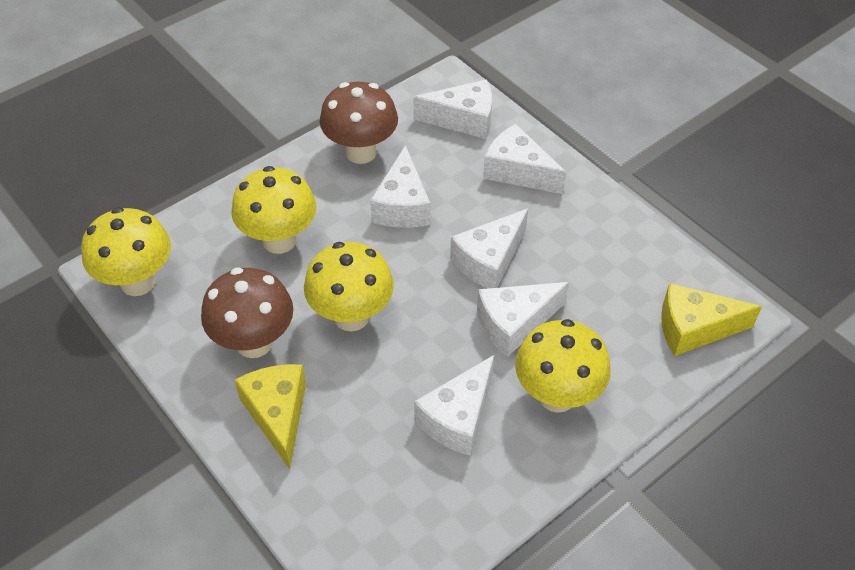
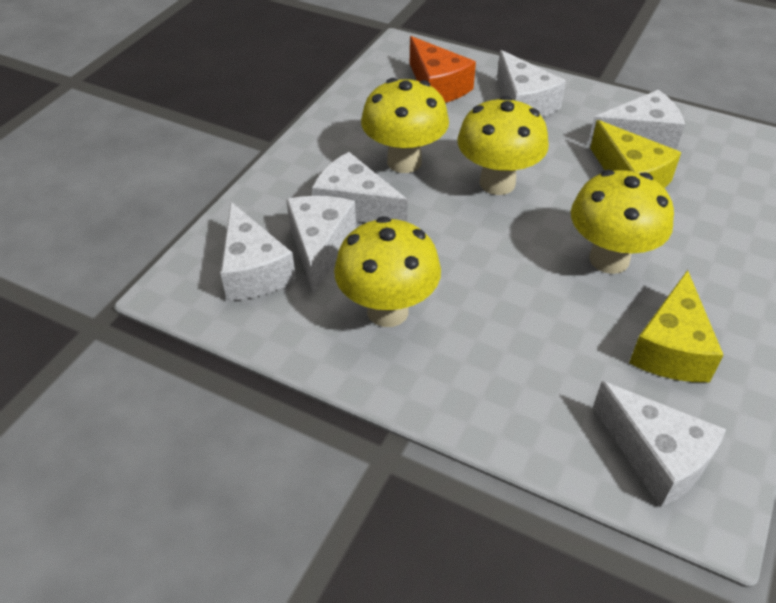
brown mushroom: [201,268,293,358] [320,82,398,164] = 2 -> none = 0
orange cheese: none = 0 -> [410,36,476,103] = 1

